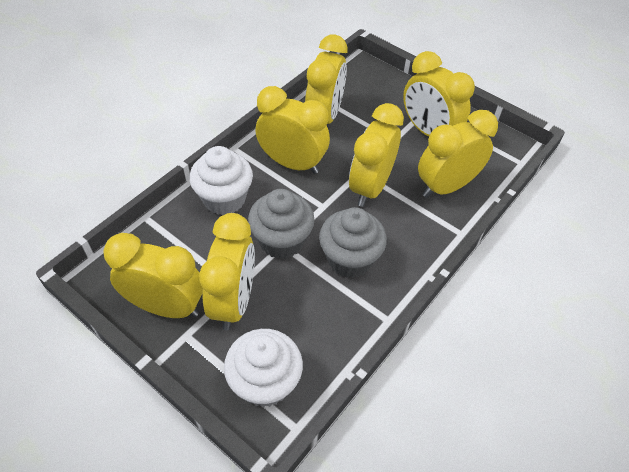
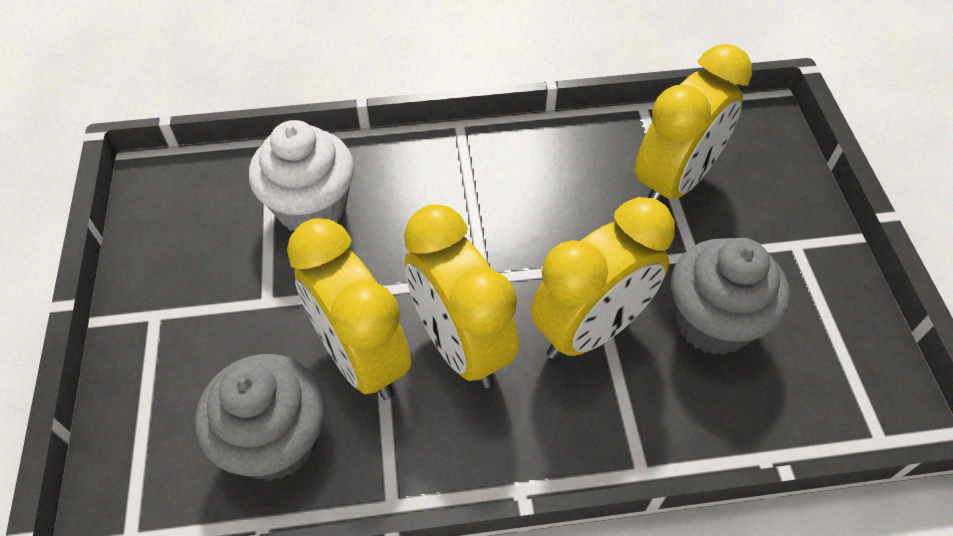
white cupcake: [189,146,253,215] [224,329,303,407] = 2 -> [249,120,354,231] = 1
yellow clock: [103,233,203,318] [199,213,255,331] [255,86,330,174] [305,35,347,124] [349,103,404,207] [403,51,475,137] [418,110,498,198] = 7 -> [287,218,411,400] [404,204,519,388] [531,197,675,359] [635,44,752,201] = 4

